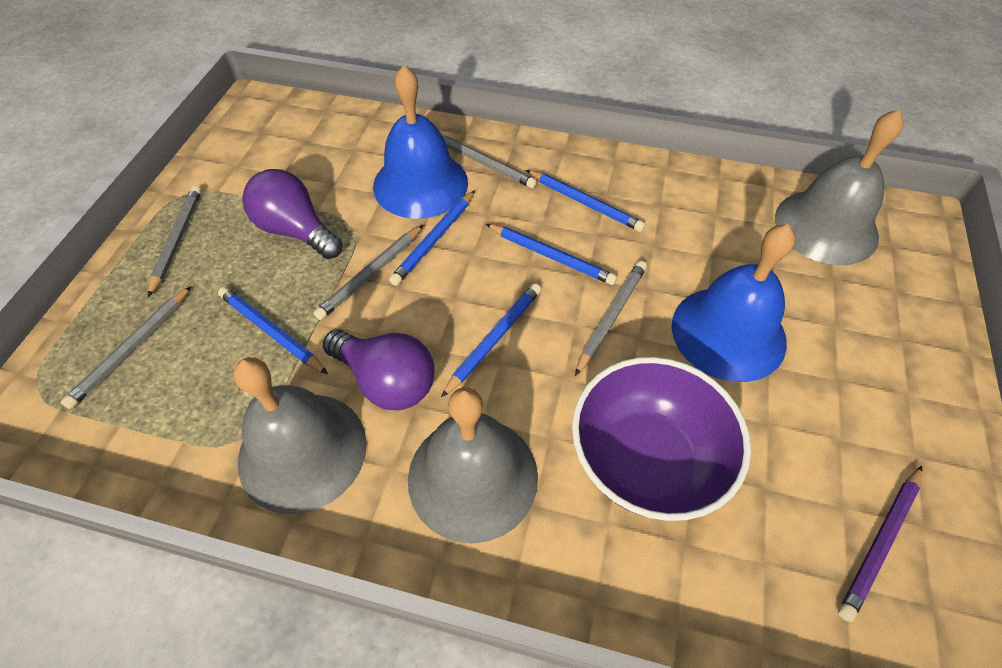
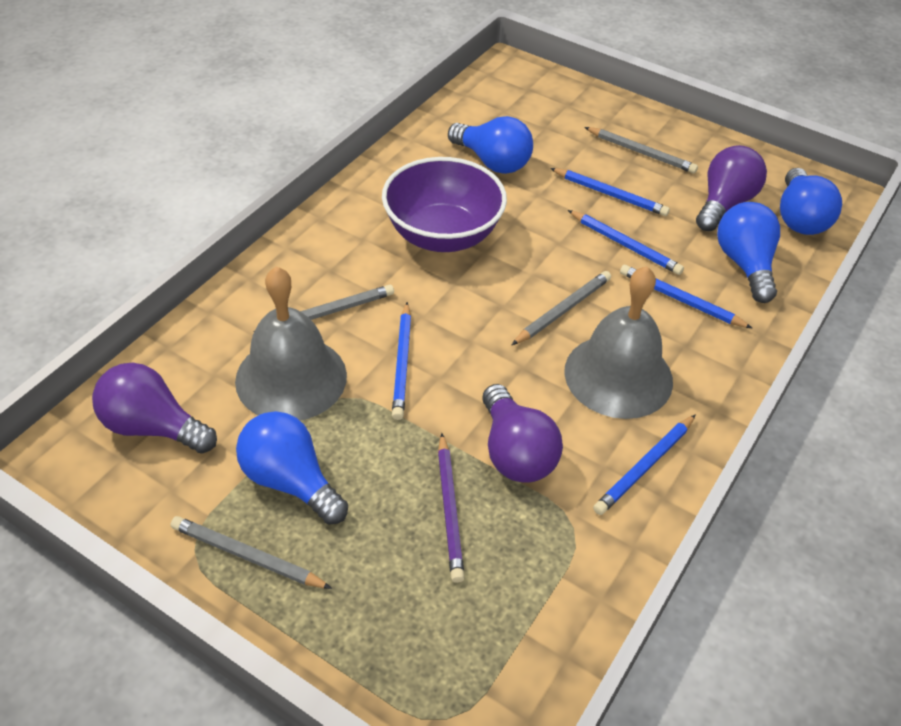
blue bell: [373,65,468,219] [672,224,795,382] = 2 -> none = 0
blue light bulb: none = 0 -> [236,411,348,525] [448,116,533,174] [717,202,780,303] [780,168,842,235] = 4
grey bell: [233,357,367,514] [408,387,538,544] [775,109,904,265] = 3 -> [235,266,347,420] [564,266,673,419] = 2
grey pencil: [61,286,191,409] [148,186,202,297] [313,225,423,320] [442,135,537,188] [575,261,647,376] = 5 -> [171,516,332,589] [253,285,394,332] [512,271,611,345] [584,127,698,174] = 4
purple light bulb: [242,169,343,259] [323,330,435,410] = 2 -> [92,363,217,453] [482,384,563,483] [696,145,767,231] = 3

